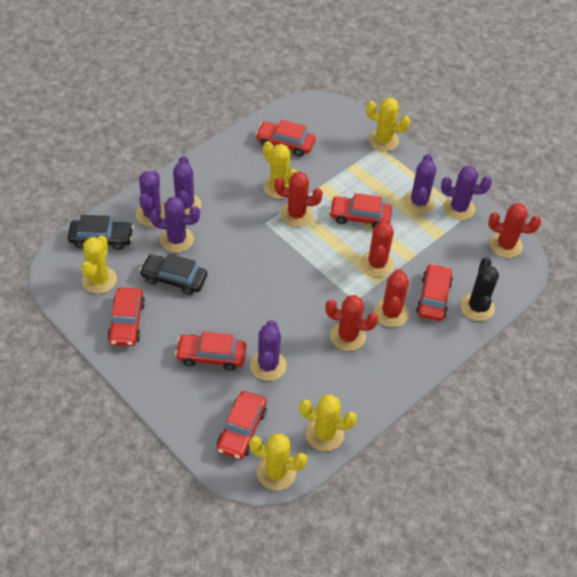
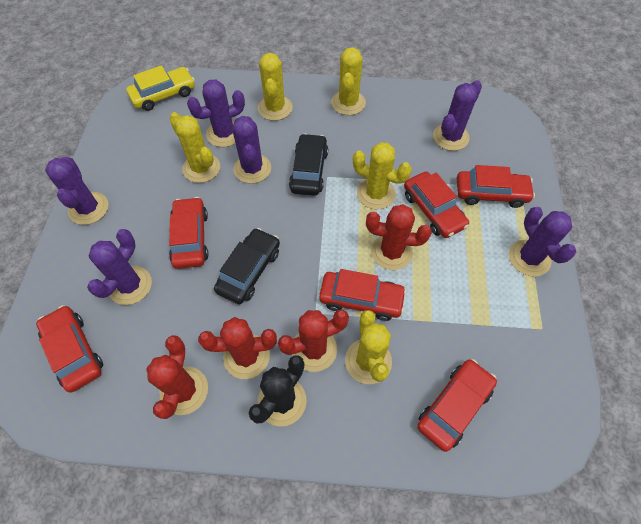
red cactus: [274,172,323,227] [325,295,378,351] [361,220,394,277] [374,269,409,327] [488,203,541,258] = 5 -> [146,335,208,419] [198,317,277,379] [278,310,349,372] [366,204,432,270] = 4
yellow car: none = 0 -> [126,65,195,111] = 1

